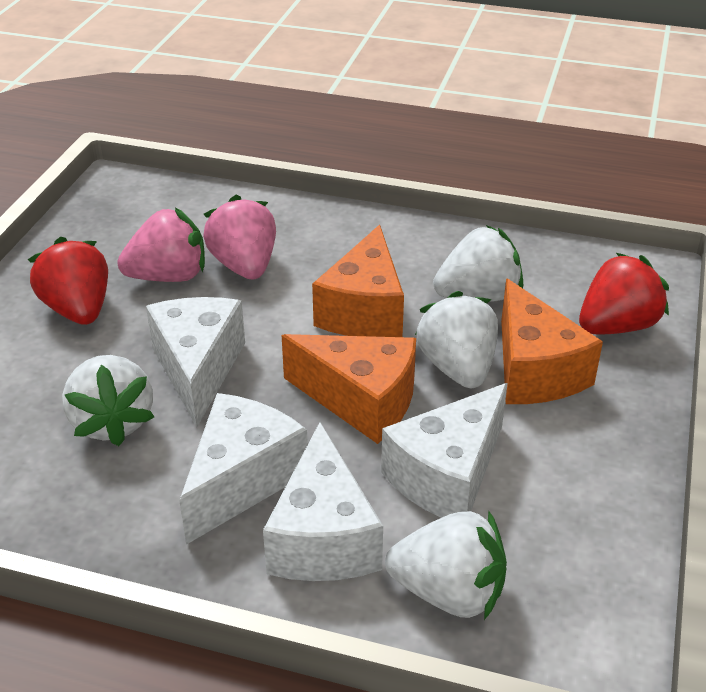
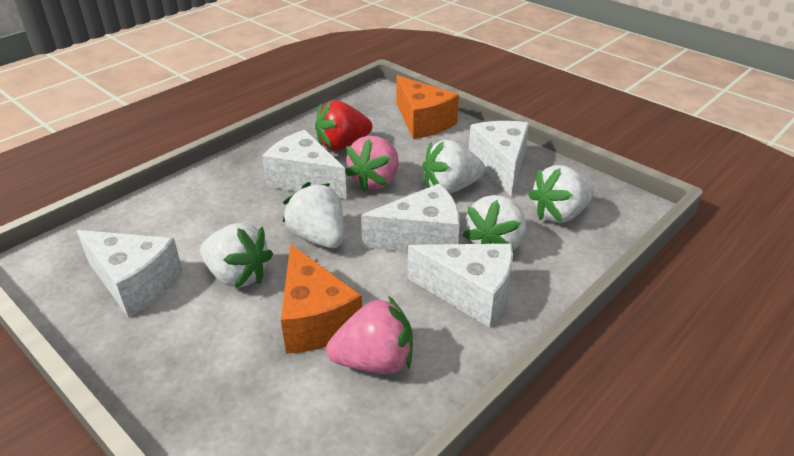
orange cheese: [282,334,416,444] [312,225,404,337] [501,279,603,404] = 3 -> [281,244,362,354] [397,75,459,139] = 2
red strawberry: [27,237,108,325] [579,253,669,335] = 2 -> [315,100,372,151] = 1
white cheese: [146,297,245,427] [179,393,308,545] [263,422,383,581] [381,383,508,518] = 4 -> [77,230,183,317] [262,130,347,199] [361,184,460,252] [408,244,513,328] [469,121,529,196] = 5
white strawberry: [62,355,154,446] [385,510,507,620] [415,291,498,388] [433,225,523,302] = 4 -> [200,223,273,288] [283,182,344,248] [422,140,485,194] [462,195,526,253] [528,165,594,223] = 5

